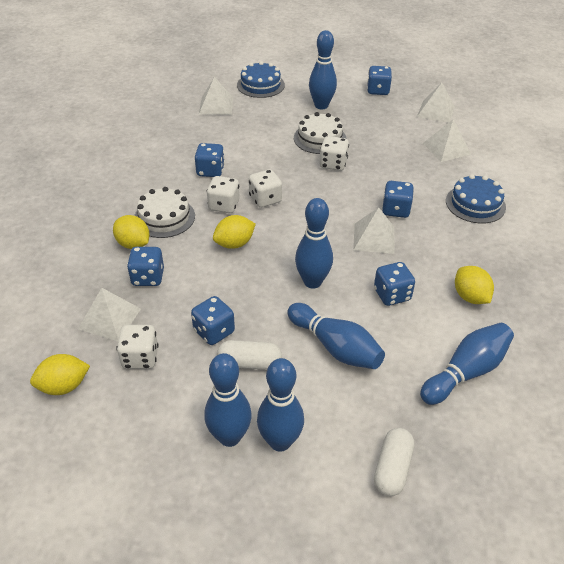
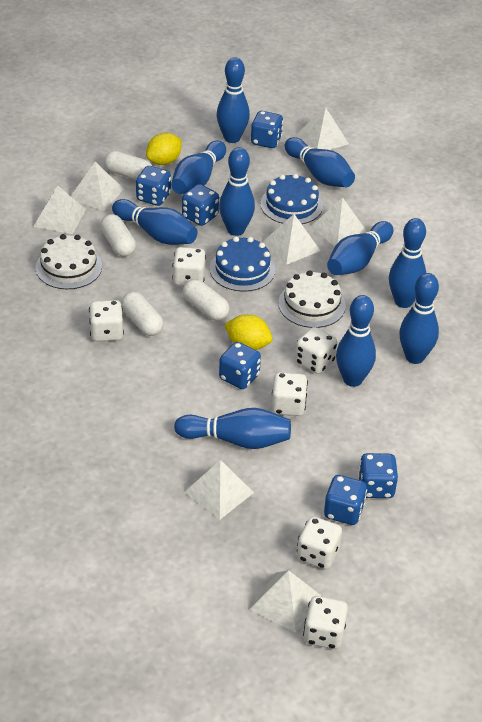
blue bowling pin: [204,353,252,447] [257,358,304,452] [287,303,385,369] [295,198,333,289] [309,30,337,109] [420,323,514,405] = 6 -> [112,199,197,245] [171,140,226,194] [174,408,291,449] [216,57,250,143] [219,147,255,236] [285,137,355,187] [327,221,393,275] [336,295,376,387] [389,218,426,308] [399,273,439,364] = 10
white capsule: [217,340,282,370] [374,428,414,496] = 2 -> [100,214,136,257] [104,151,152,180] [121,291,164,336] [183,279,230,321] = 4
white dice: [116,325,159,369] [207,176,240,213] [249,169,282,208] [320,136,349,171] = 4 -> [89,300,124,342] [172,247,206,286] [271,372,308,416] [295,327,337,374] [297,517,342,569] [303,596,348,649] = 6
white pyramid: [78,288,141,341] [199,77,233,115] [353,207,395,254] [417,83,455,123] [423,119,471,162] = 5 -> [33,186,86,234] [71,162,124,211] [184,460,254,520] [249,570,321,633] [263,214,320,265] [297,107,349,150] [310,197,367,246] = 7
yellow lemon: [30,354,90,395] [113,215,150,249] [213,215,256,249] [455,266,494,304] = 4 -> [146,133,182,165] [224,314,272,350] = 2

